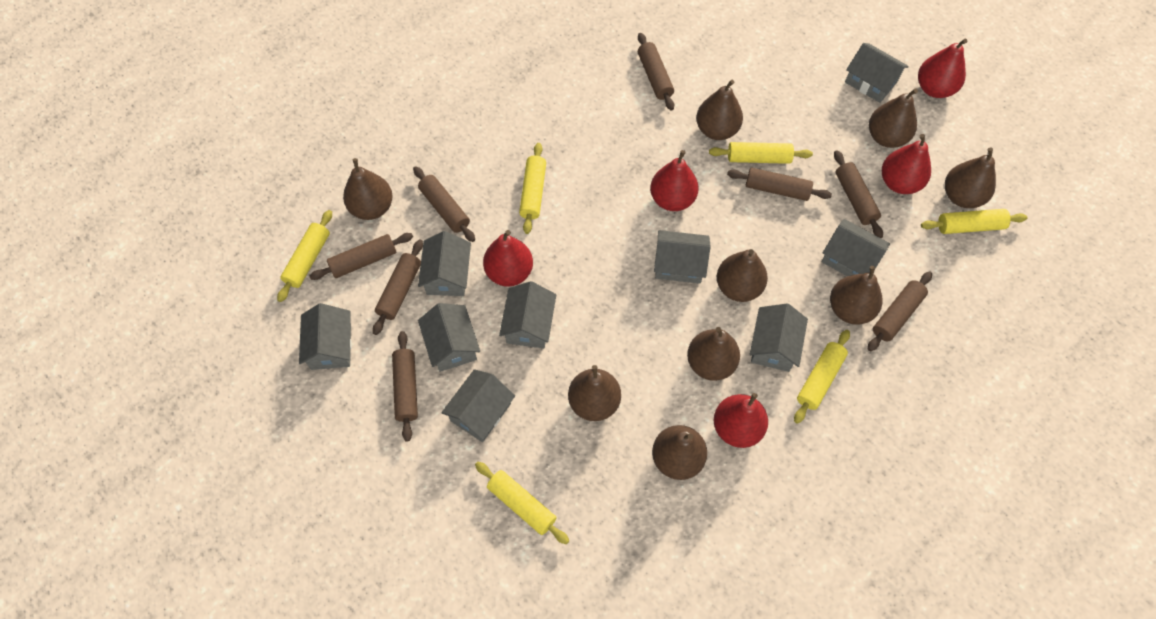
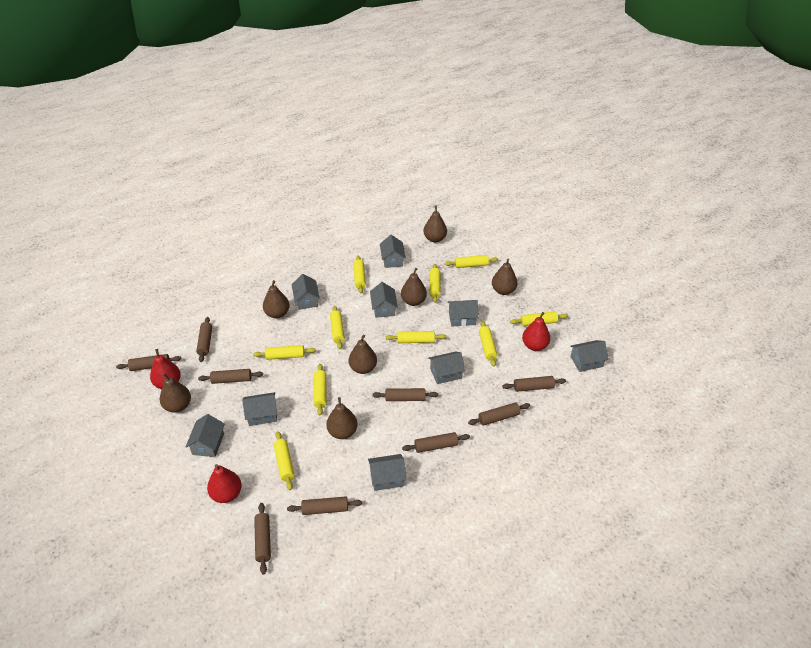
brown pear: [343,158,393,220] [568,365,621,421] [652,425,707,480] [687,327,740,381] [696,80,743,140] [717,249,768,302] [830,266,883,325] [869,89,918,148] [945,147,996,208] = 9 -> [160,373,191,413] [263,280,290,318] [326,397,358,439] [349,335,377,374] [401,268,427,306] [423,206,447,243] [492,259,518,295] = 7
brown rolling pin: [309,233,413,280] [373,240,423,335] [392,331,418,441] [413,166,475,242] [638,33,674,111] [727,168,832,201] [834,150,883,238] [868,271,932,351] = 8 -> [116,354,181,371] [196,317,212,362] [198,369,263,384] [254,503,271,574] [287,497,362,515] [373,388,438,401] [402,432,470,453] [468,402,530,426] [502,376,566,392] = 9
red pear: [483,230,533,287] [650,150,699,211] [714,393,768,448] [882,134,931,194] [918,39,967,98] = 5 -> [150,349,181,389] [207,464,242,503] [522,312,550,351] = 3
yellow rolling pin: [277,210,332,302] [475,462,569,544] [519,143,546,234] [709,142,813,164] [794,330,850,424] [921,209,1027,234] = 6 -> [253,345,316,360] [274,431,295,490] [314,364,326,415] [330,306,345,349] [353,256,366,293] [386,331,446,343] [430,264,441,303] [445,255,499,268] [479,321,497,367] [510,311,568,326] = 10

